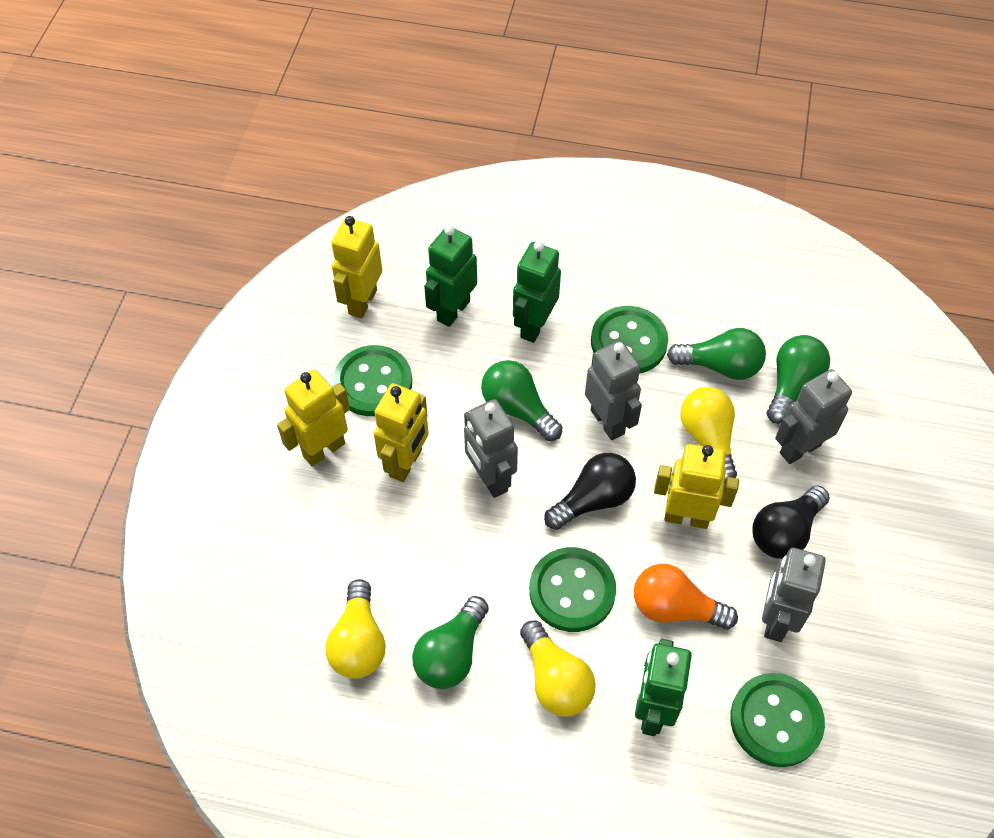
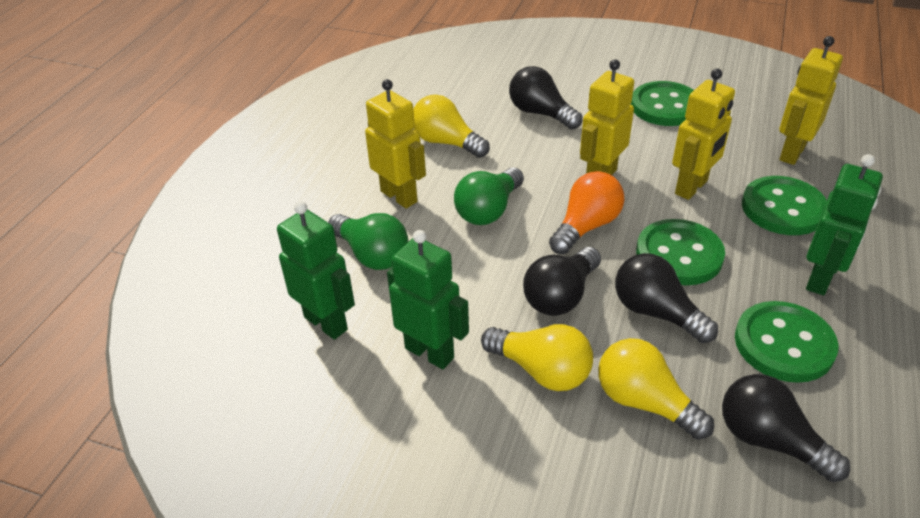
black light bulb: [544,453,636,530] [753,485,830,559] = 2 -> [509,66,583,130] [523,247,601,316] [615,253,718,343] [722,374,850,482] = 4
green light bulb: [412,596,489,689] [481,360,563,441] [667,328,766,380] [767,335,830,424] = 4 -> [328,213,408,270] [454,167,524,225] = 2
grey robot: [464,399,518,498] [585,341,642,440] [762,548,826,642] [775,369,852,464] = 4 -> none = 0

